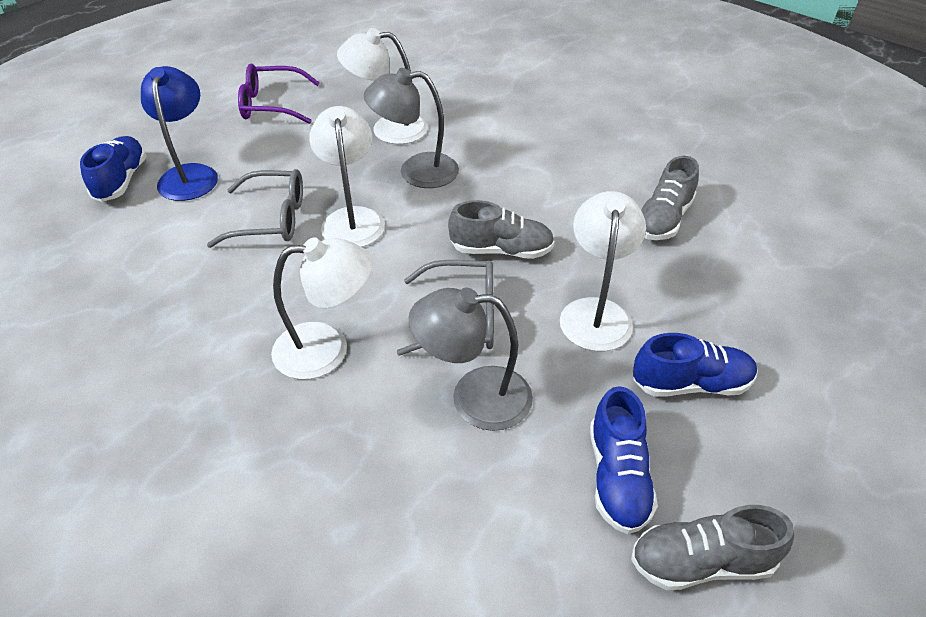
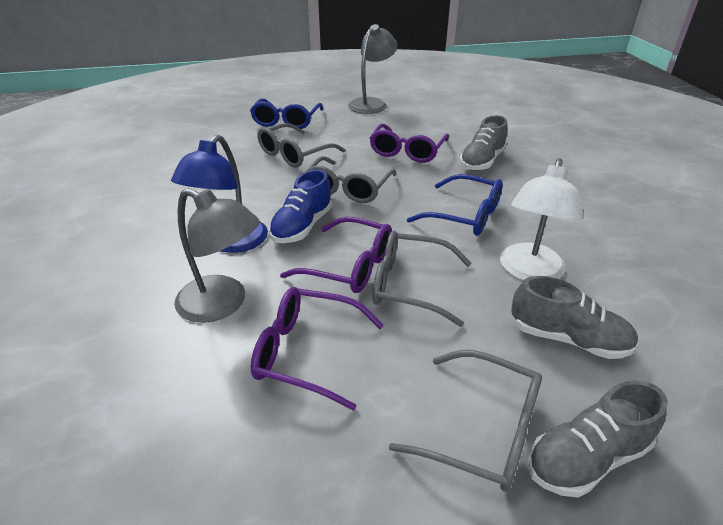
blue glasses: none = 0 -> [250,98,323,129] [406,174,503,236] = 2
blue shoe: [80,136,147,202] [590,386,658,534] [633,333,757,397] = 3 -> [269,169,333,243] = 1
grey glasses: [207,169,303,248] [396,260,494,355] = 2 -> [257,123,345,168] [306,156,397,203] [373,230,471,327] [389,350,542,492] = 4
purple glasses: [238,64,320,124] = 1 -> [251,287,384,411] [280,216,392,293] [370,124,449,163] = 3
white lamp: [271,237,372,380] [309,106,385,247] [337,28,428,144] [560,191,646,351] = 4 -> [500,158,583,281] = 1

